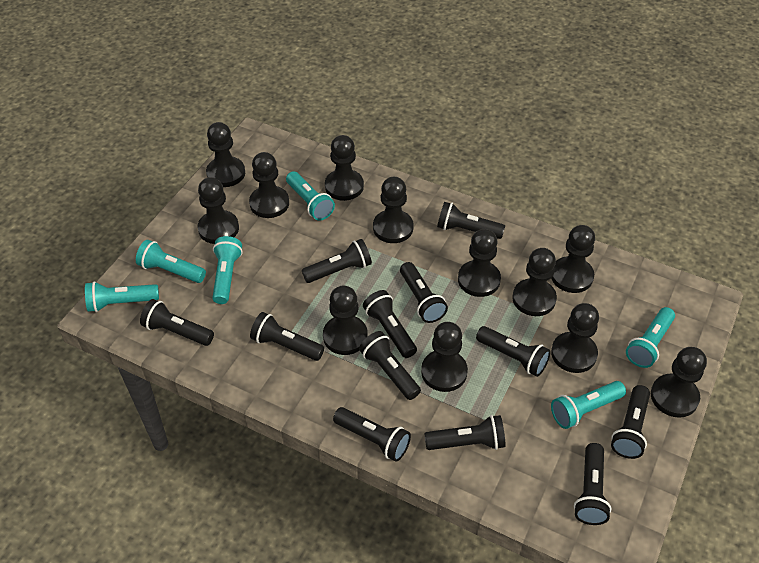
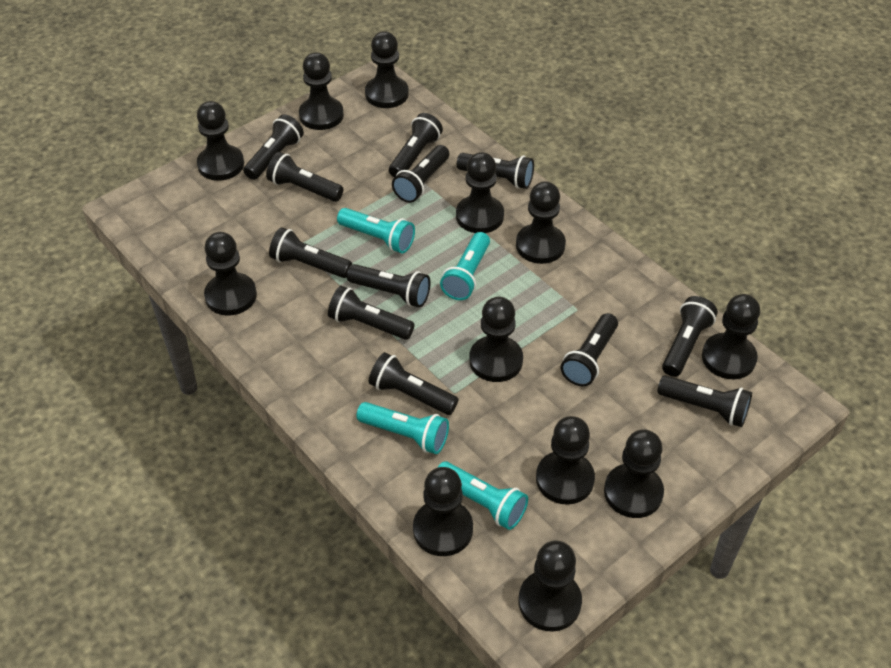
turquoise flashlight: [85,281,159,312] [136,240,206,283] [212,236,243,304] [286,171,335,221] [551,381,626,429] [626,307,675,368] = 6 -> [337,208,415,253] [356,402,449,454] [437,462,528,530] [440,232,490,300] = 4

